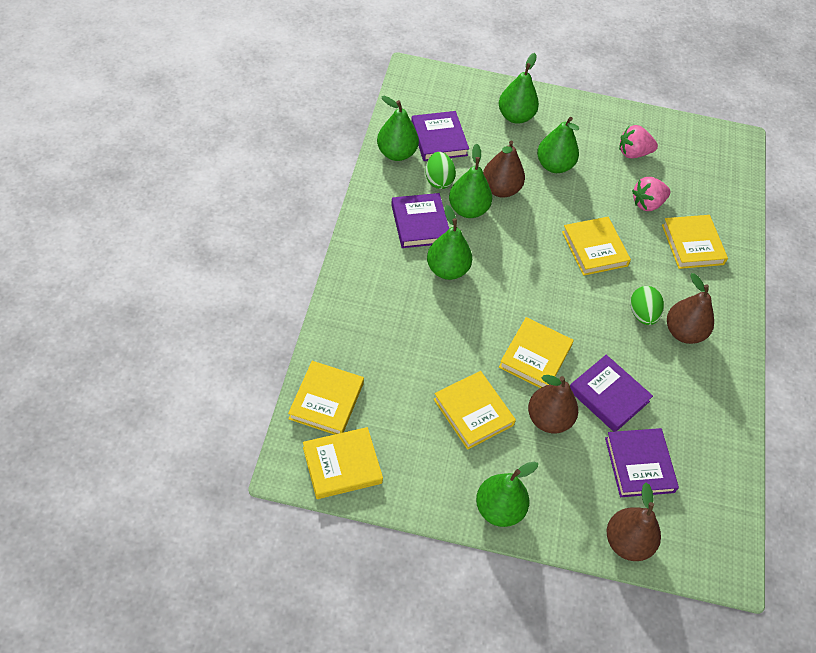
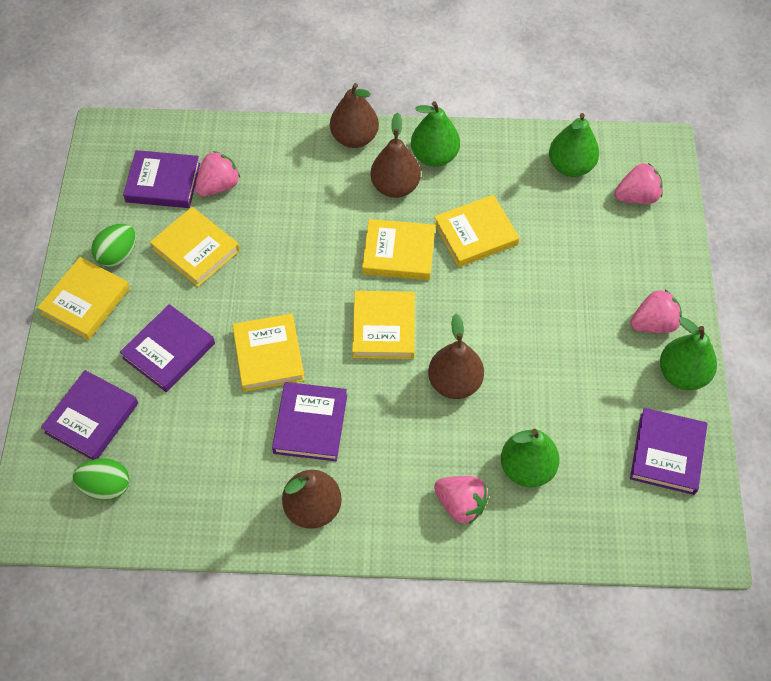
green pear: [377,96,419,161] [427,205,472,280] [449,144,492,218] [476,461,538,527] [499,53,539,124] [537,117,579,173] = 6 -> [411,101,460,167] [501,429,560,487] [549,113,599,177] [660,317,717,390] = 4
pink strawberry: [619,125,658,158] [632,177,670,211] = 2 -> [195,151,240,196] [434,476,489,525] [614,163,663,204] [630,290,682,333] = 4
purple book: [391,193,449,248] [411,111,469,161] [570,355,653,432] [605,428,679,497] = 4 -> [41,370,138,460] [120,304,215,392] [123,150,200,208] [272,382,347,461] [630,408,707,495] = 5

